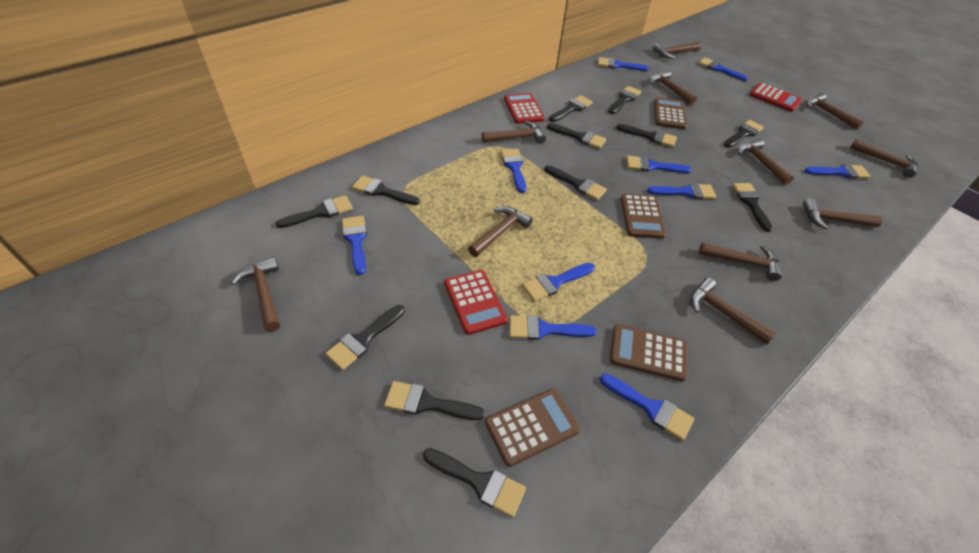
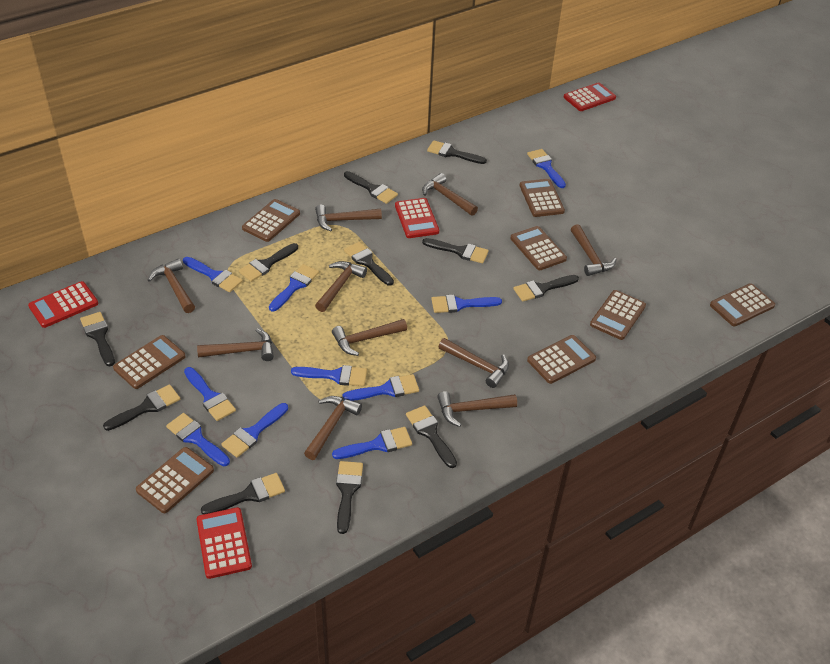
black brush: [276,195,353,228] [325,305,405,370] [352,175,420,205] [384,381,484,420] [423,448,526,518] [544,165,607,200] [547,123,606,149] [549,95,593,122] [609,86,641,114] [616,124,677,147] [724,120,764,148] [732,183,772,232] = 12 -> [80,312,115,366] [103,384,180,431] [201,473,285,514] [239,243,298,282] [336,461,363,534] [344,171,398,204] [344,242,394,286] [406,405,457,468] [422,238,489,263] [427,140,487,164] [514,275,579,302] = 11
brown calculator: [485,389,580,467] [610,324,687,381] [621,194,666,239] [654,98,687,129] = 4 -> [113,335,186,389] [136,447,214,513] [242,199,300,242] [510,226,567,270] [519,179,565,217] [527,335,596,384] [590,290,646,340] [710,283,775,326] = 8
brown hammer: [231,257,280,332] [468,206,533,257] [482,121,546,144] [650,70,697,105] [652,42,701,59] [690,278,776,344] [699,242,782,281] [738,139,794,185] [802,198,882,229] [807,93,864,130] [849,139,918,178] = 11 -> [148,259,195,313] [197,329,274,361] [304,396,362,460] [315,204,382,231] [315,261,367,312] [332,319,407,356] [422,173,478,216] [437,391,517,427] [439,338,509,388] [571,224,617,276] = 10
red calculator: [444,270,508,335] [504,93,545,124] [750,83,802,112] = 3 -> [28,281,98,328] [196,507,252,579] [395,198,439,238] [564,82,616,111] = 4

